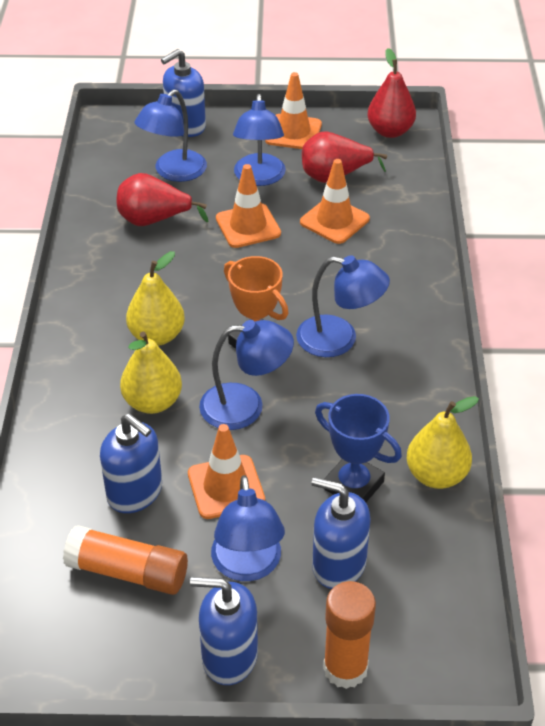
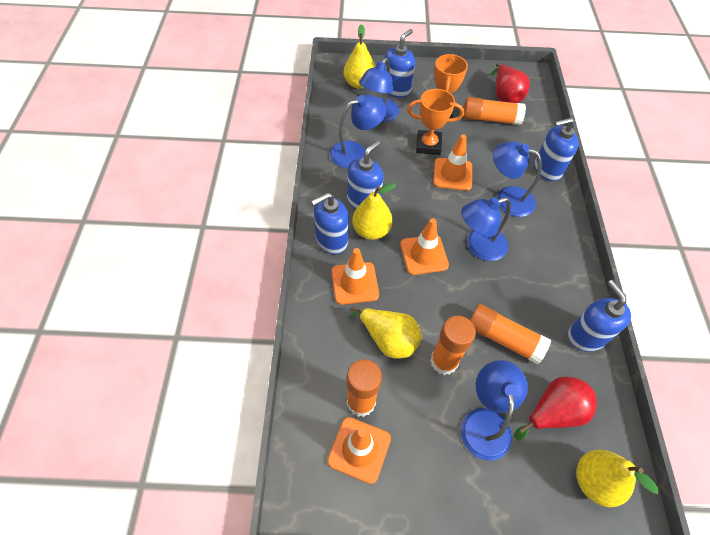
blue soap dispenser: [100,414,162,513] [161,49,206,137] [190,577,258,685] [311,477,371,589] = 4 -> [311,192,349,254] [347,141,383,209] [384,29,415,98] [534,118,579,181] [568,280,631,352] = 5
blue trophy: [315,394,402,502] = 1 -> none = 0
orange glue stick: [63,525,188,595] [323,581,376,689] = 2 -> [347,359,382,417] [430,316,476,375] [463,97,526,125] [470,304,551,365] = 4
orange trophy: [224,256,289,349] = 1 -> [407,89,464,155] [434,54,468,118] = 2
red pear: [117,173,209,226] [302,132,387,183] [367,48,416,138] = 3 -> [492,63,530,103] [514,377,597,440] = 2
yellow pear: [120,332,182,414] [126,251,185,346] [407,396,479,489] = 3 -> [344,24,375,89] [349,306,422,359] [352,183,396,240] [576,450,659,507] = 4

